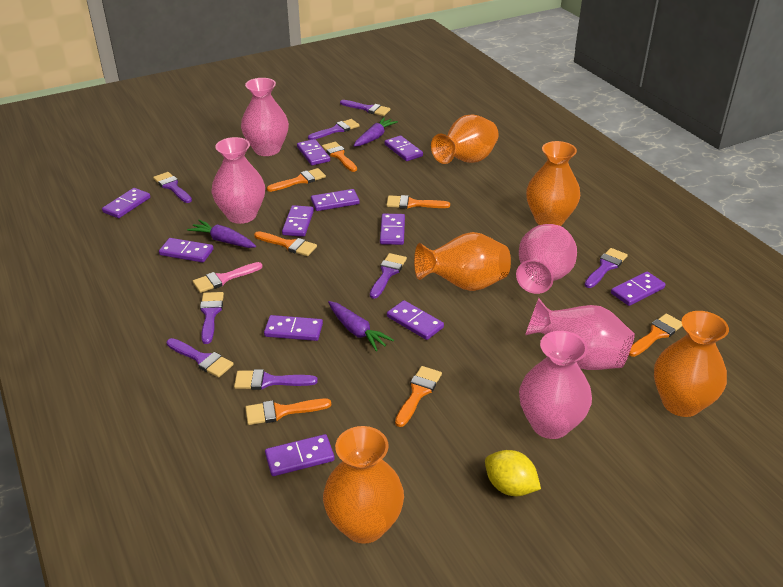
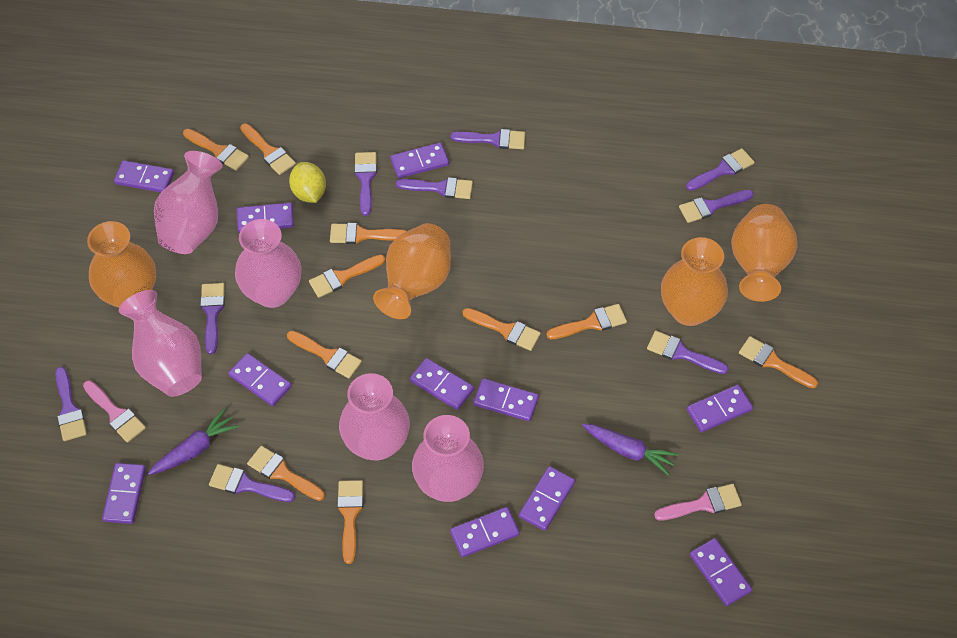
orange brush: [245,399,331,425] [254,231,317,256] [267,168,326,192] [322,142,357,172] [386,195,450,209] [395,366,442,427] [629,313,682,357] = 7 -> [183,129,249,171] [240,123,296,175] [247,446,325,501] [287,331,362,378] [309,255,385,298] [330,223,407,244] [337,480,363,564] [462,308,541,351] [546,304,627,339] [739,336,818,389] = 10
orange vase: [323,426,404,544] [414,232,511,291] [431,115,499,164] [526,141,580,226] [654,311,729,417] = 5 -> [87,221,156,307] [373,223,451,319] [661,237,728,326] [731,204,798,302] = 4
pink brush: [193,262,263,293] = 1 -> [83,380,146,443] [654,484,742,520] = 2
purple brush: [153,172,192,203] [167,338,234,378] [200,292,224,344] [234,369,318,390] [308,119,360,140] [340,100,391,116] [370,253,407,299] [584,248,628,288] = 8 -> [55,367,87,441] [200,283,225,354] [209,464,295,502] [354,152,377,216] [396,177,473,199] [450,129,526,149] [647,331,728,374] [679,190,754,223] [686,148,755,191] = 9
purple carrot: [187,220,256,248] [328,301,394,351] [354,117,398,147] = 3 -> [148,409,239,475] [582,424,678,476] = 2

